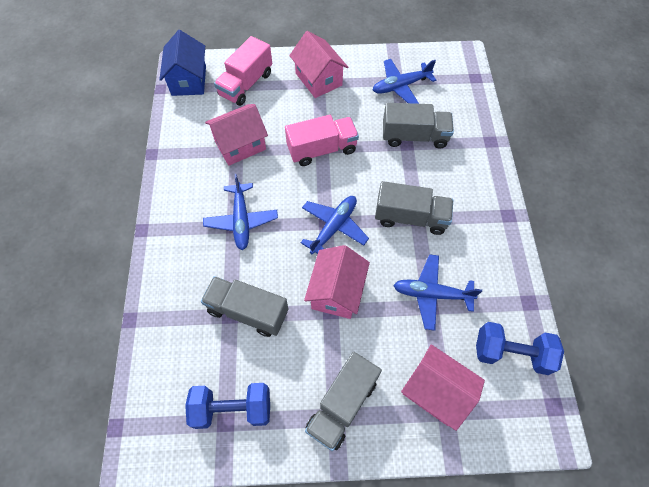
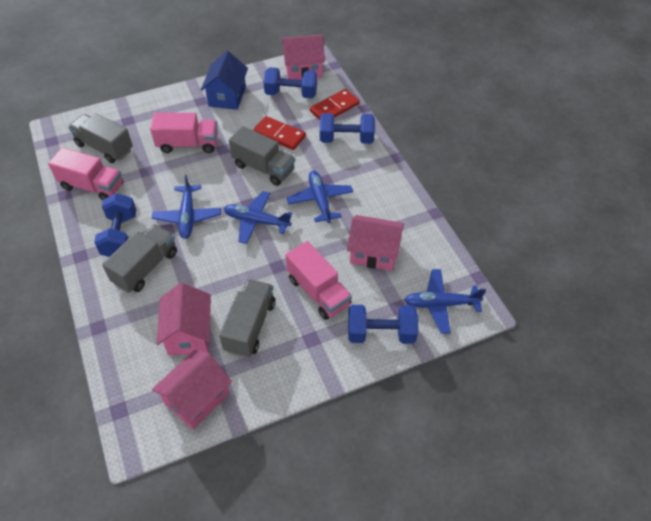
blue dumbbell: [185,383,270,429] [476,322,564,375] = 2 -> [94,193,137,257] [264,67,317,98] [320,113,375,144] [348,305,418,344] = 4
pink truck: [214,36,272,106] [285,115,359,166] = 2 -> [48,147,124,201] [150,113,218,153] [285,241,352,320] = 3
red domino: none = 0 -> [253,116,306,150] [310,89,360,120] = 2

